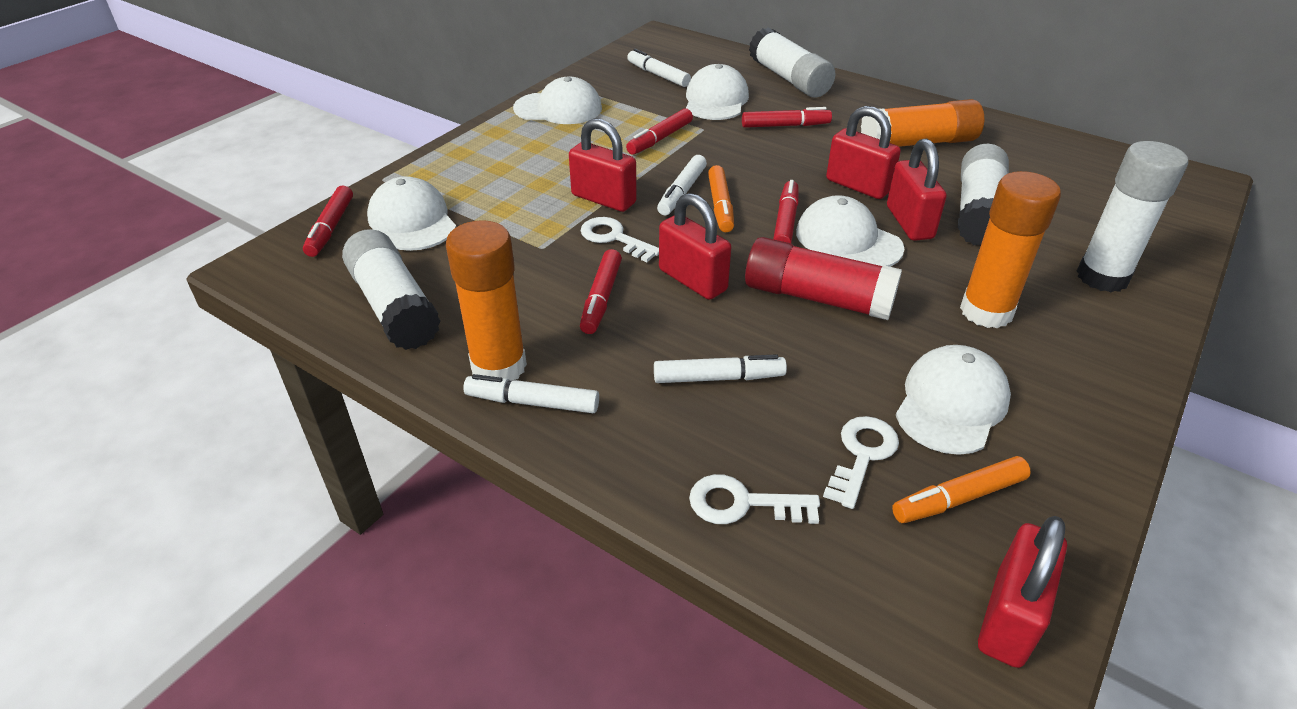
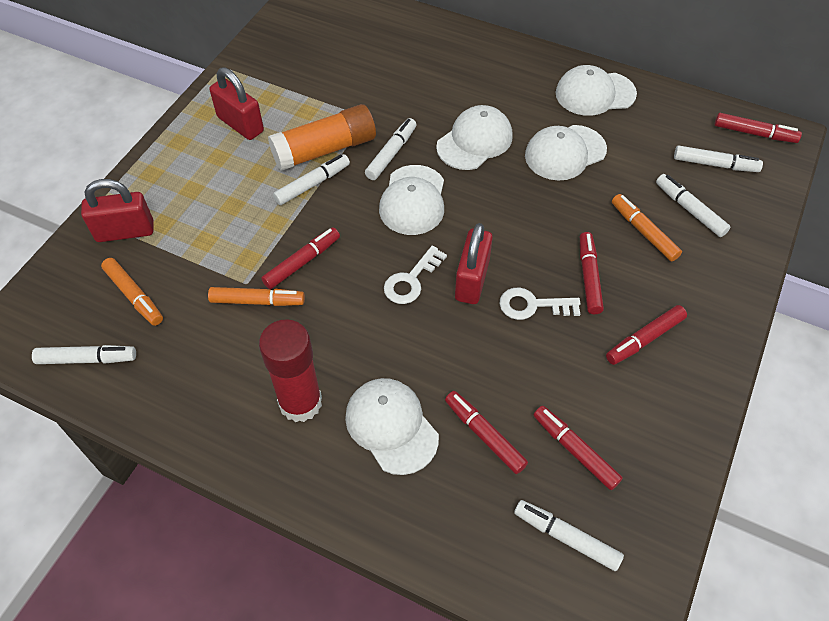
orange glue stick: [446,220,527,381] [861,99,984,147] [960,171,1061,328] = 3 -> [268,104,376,171] = 1
orange marker: [708,165,734,232] [892,456,1031,523] = 2 -> [101,258,163,326] [208,287,305,306] [612,194,682,262] = 3
red marker: [303,185,353,257] [580,249,622,334] [626,108,693,155] [742,107,832,128] [773,180,799,243] = 5 -> [261,227,340,289] [445,391,528,474] [534,406,623,490] [580,232,604,314] [606,305,687,365] [715,113,802,143] = 6
red padlock: [569,118,637,212] [659,193,731,300] [826,106,901,199] [887,139,947,241] [978,516,1067,668] = 5 -> [81,179,153,242] [209,67,264,140] [455,223,493,304] = 3
white glue stick: [342,229,441,350] [749,27,836,98] [958,144,1009,246] [1077,141,1188,292] = 4 -> none = 0
white key: [581,217,659,262] [689,474,820,524] [823,416,899,509] = 3 -> [384,245,447,304] [499,288,581,320] = 2
white marker: [463,374,599,413] [627,49,691,87] [654,354,787,383] [657,155,707,215] = 4 -> [32,345,136,364] [273,154,350,205] [365,118,416,180] [514,500,624,571] [656,174,730,237] [674,145,763,172] = 6

